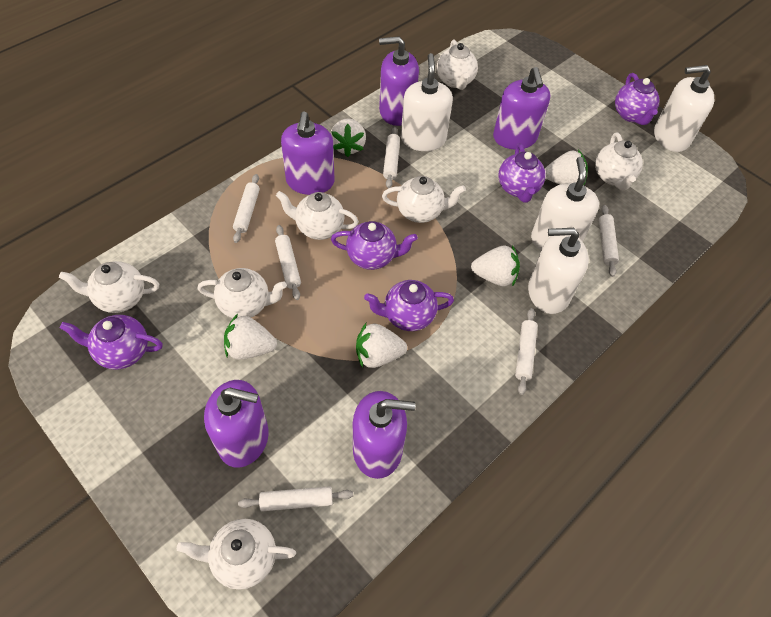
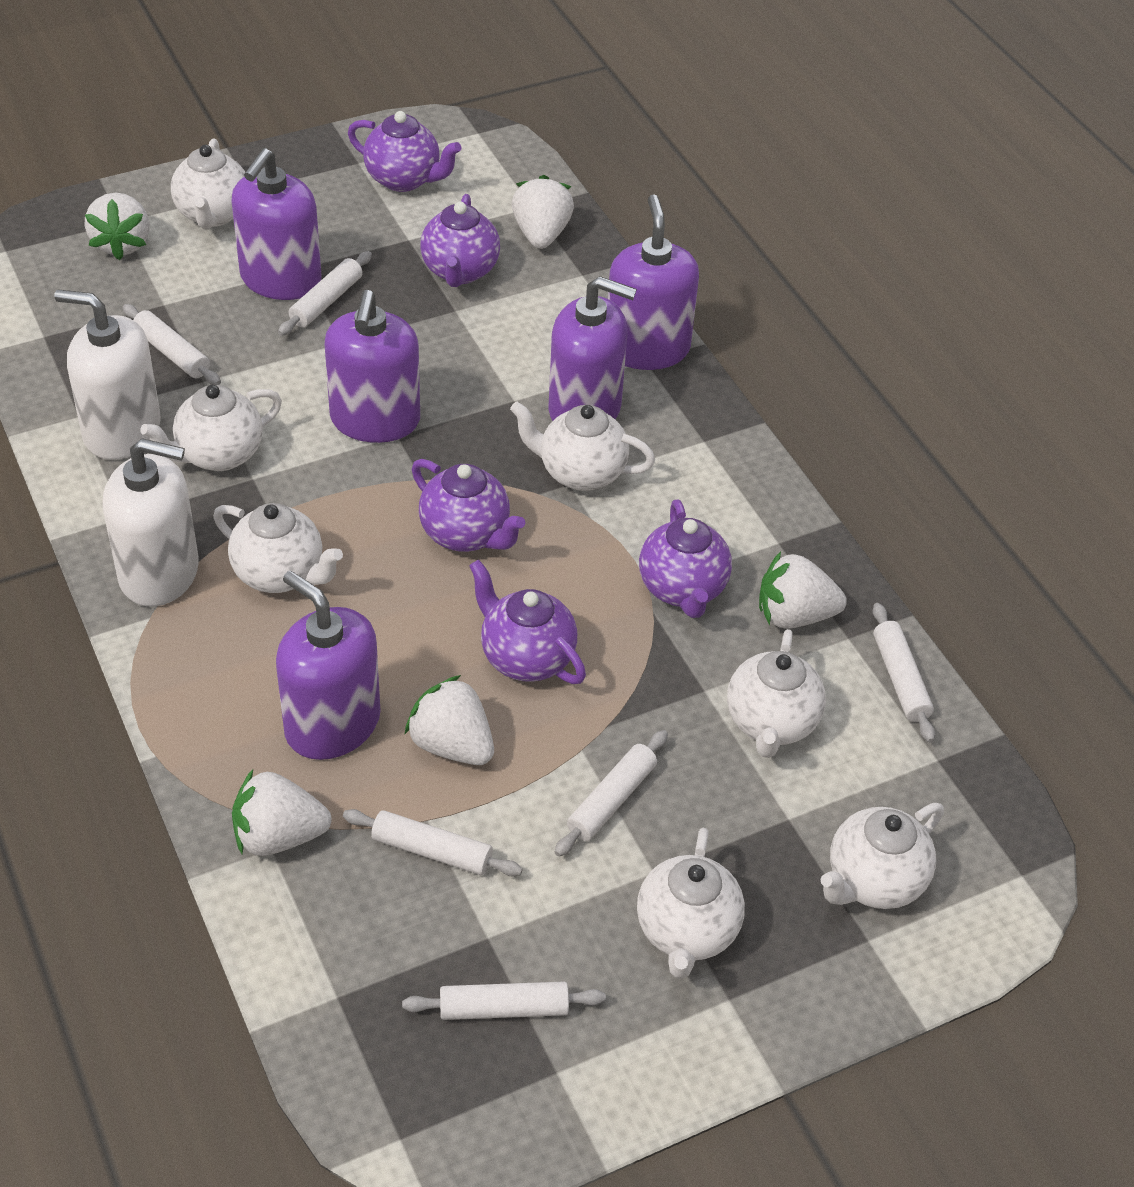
white soap dispenser: [401,53,453,151] [528,228,589,314] [531,157,599,251] [654,65,714,152] = 4 -> [54,289,161,460] [103,438,199,607] = 2

